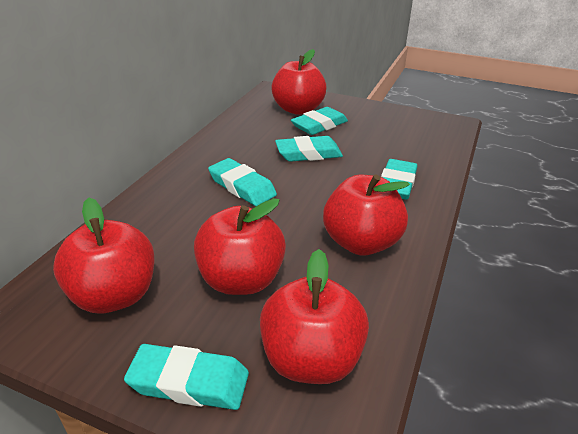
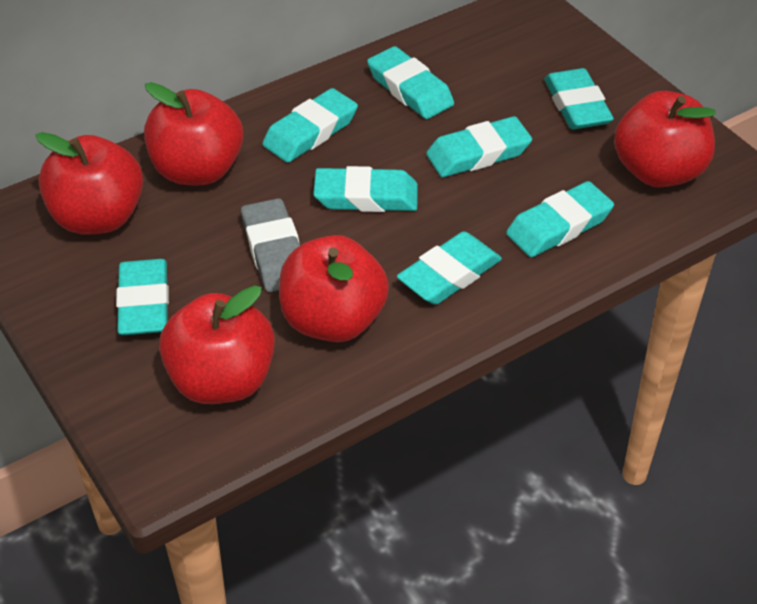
grey eraser: none = 0 -> [241,198,300,292] = 1
turquoise eraser: [124,344,249,410] [208,158,277,206] [275,136,343,162] [291,107,348,135] [381,159,417,199] = 5 -> [116,259,169,335] [262,88,358,163] [313,166,418,212] [367,46,454,119] [397,231,502,305] [426,116,532,177] [506,181,614,257] [544,68,614,129] = 8

